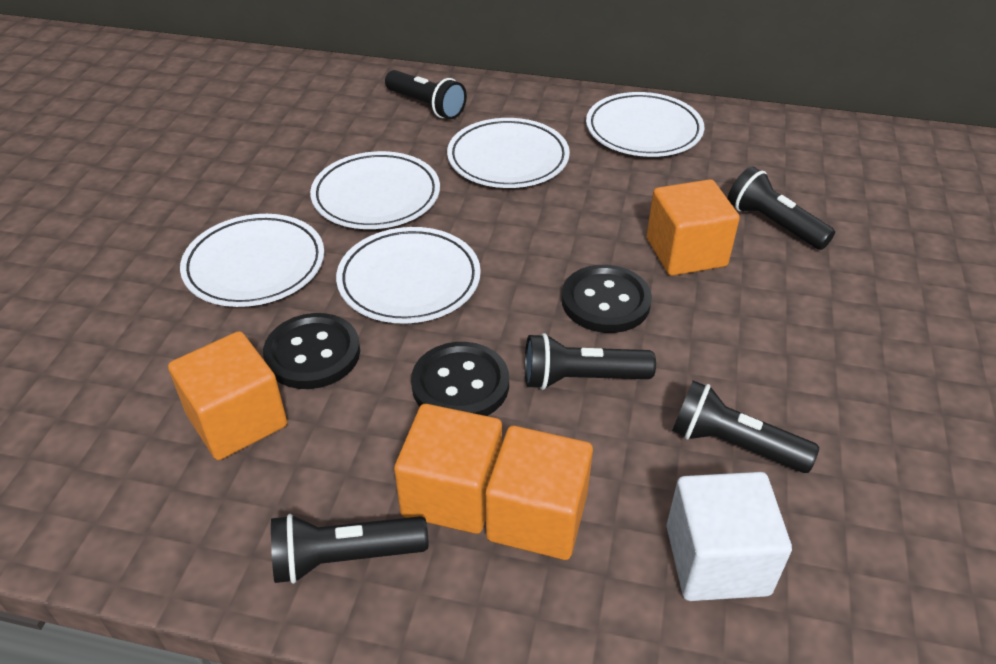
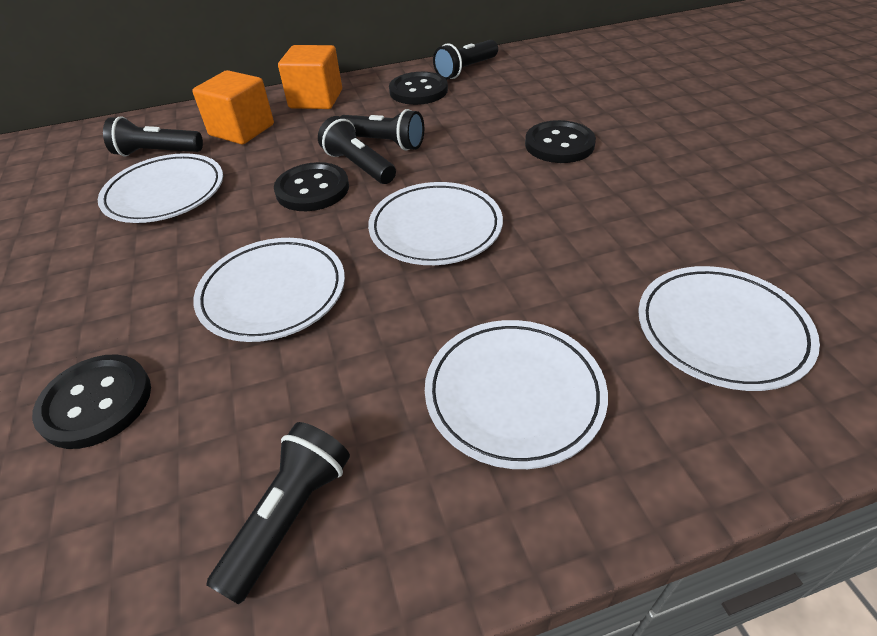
black button: [263,313,360,389] [411,342,509,416] [562,265,652,333] = 3 -> [32,354,151,449] [274,162,349,211] [389,72,448,105] [525,120,596,163] = 4
orange cube: [168,331,287,460] [394,404,502,534] [486,426,593,560] [646,179,740,276] = 4 -> [192,70,274,144] [278,45,342,109] = 2
white cube: [667,472,792,601] = 1 -> none = 0

